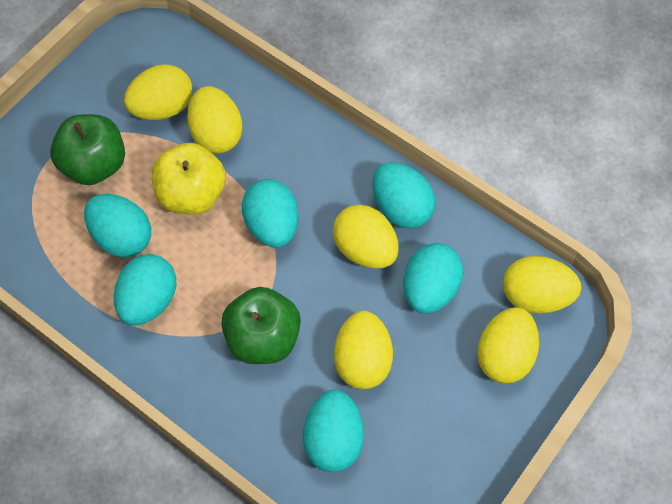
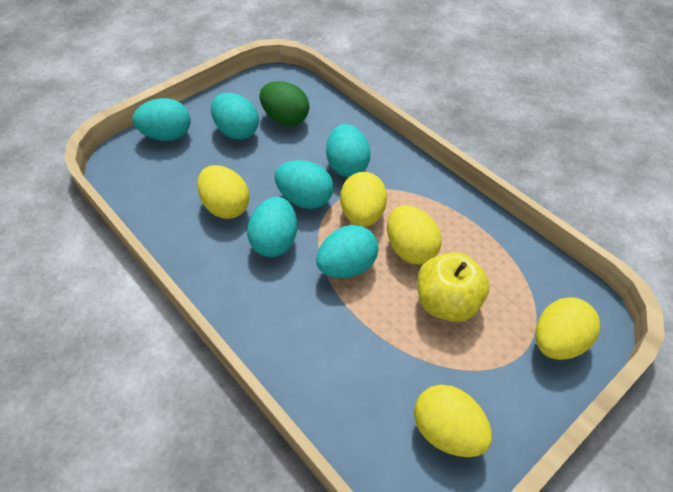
green apple: [50,114,125,185] [221,287,301,364] = 2 -> none = 0
green egg: none = 0 -> [260,81,309,126] = 1
yellow egg: [124,64,192,120] [187,86,243,154] [333,204,399,269] [334,311,393,389] [477,307,539,383] [503,256,581,314] = 6 -> [197,165,250,219] [340,172,387,227] [387,205,442,265] [414,385,492,457] [535,297,600,360] = 5

